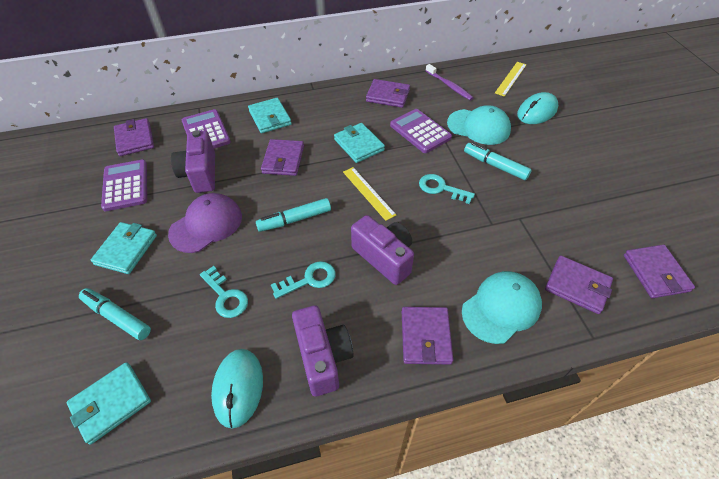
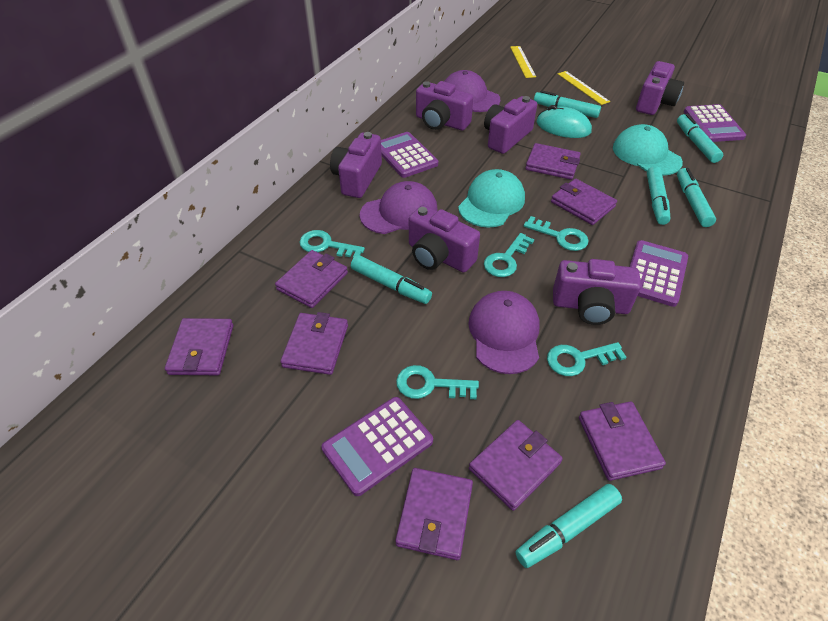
purple calculator: [101,160,147,211] [182,109,231,148] [390,109,452,153] = 3 -> [321,397,433,496] [381,132,438,178] [630,240,688,307] [684,104,746,142] = 4
purple camera: [171,130,215,193] [292,305,354,396] [351,215,414,285] = 3 -> [330,132,382,198] [409,205,480,273] [416,81,474,130] [484,96,537,154] [553,259,641,325] [636,61,684,115] = 6
purple cap: [168,193,242,253] = 1 -> [360,181,438,234] [444,70,500,112] [468,291,540,374] = 3
purple toothbrush: [426,64,474,100] = 1 -> none = 0
purple wallet: [114,118,154,156] [261,139,304,176] [366,79,410,108] [402,307,453,365] [545,256,613,314] [624,245,695,298] = 6 -> [165,318,234,375] [275,250,348,308] [280,312,348,375] [395,468,473,560] [469,420,563,511] [525,143,581,180] [551,179,617,225] [579,401,666,481] = 8
turquoise key: [200,266,248,318] [271,261,336,299] [419,174,475,204] = 3 -> [300,230,365,258] [396,365,479,399] [484,233,534,277] [524,216,589,251] [547,342,626,376] = 5
turquoise marker: [79,288,151,340] [256,198,331,232] [464,142,532,180] = 3 -> [351,255,432,304] [515,484,622,568] [534,90,601,118] [647,166,670,225] [677,114,723,163] [677,168,716,227] = 6
turquoise mouse: [211,349,263,429] [517,92,558,124] = 2 -> [537,105,592,138] = 1
turquoise wallet: [66,362,151,445] [91,222,157,274] [248,98,292,133] [334,123,385,163] = 4 -> none = 0

